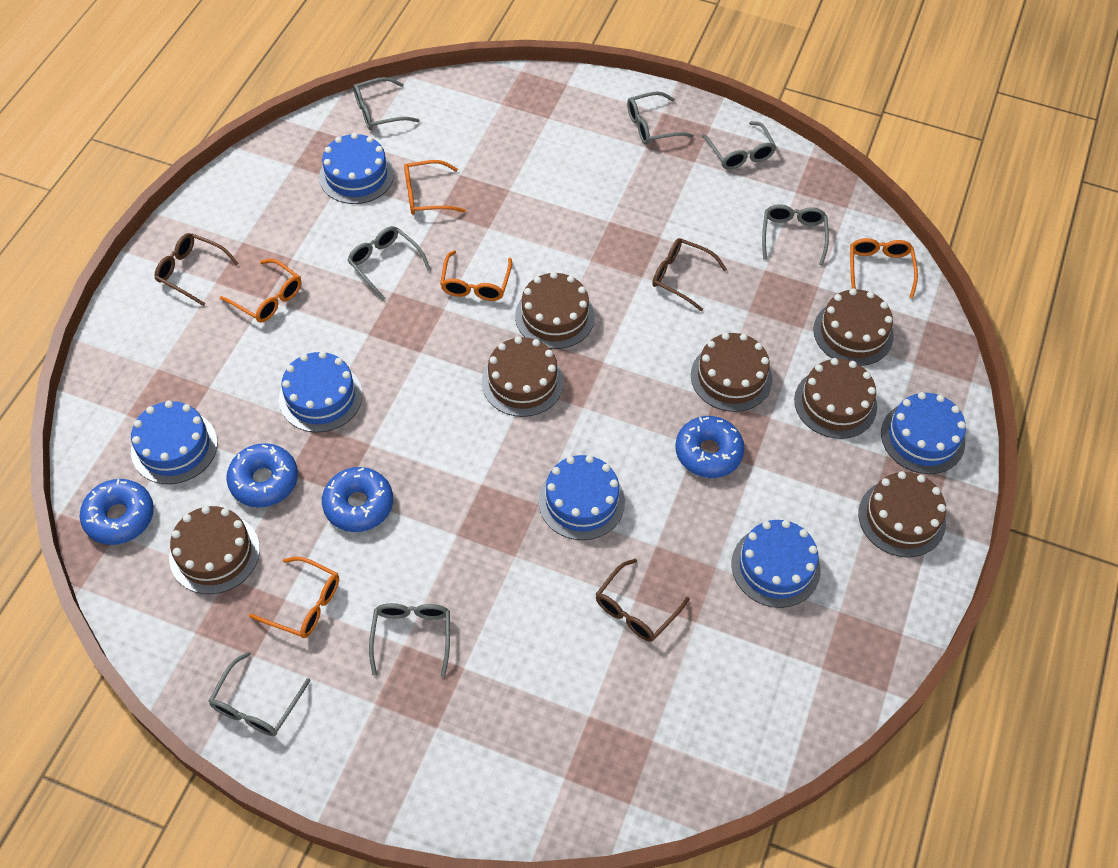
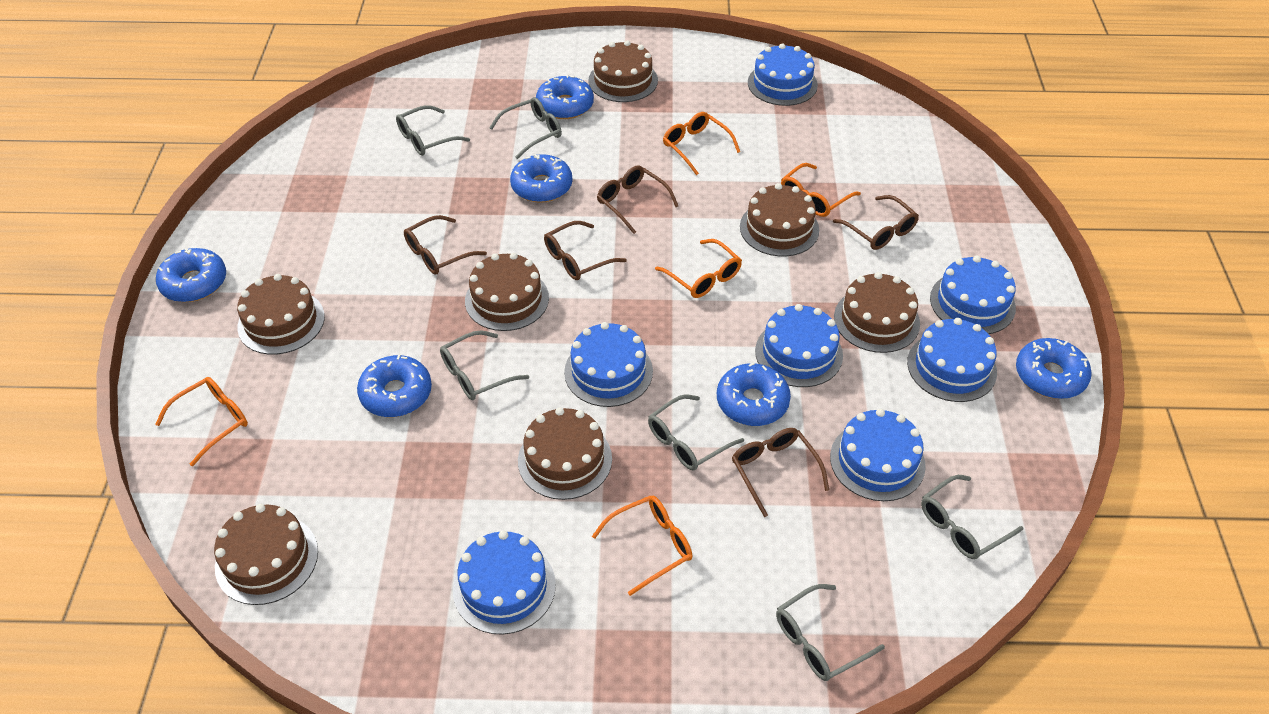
blue cake: [131,400,217,484] [279,351,362,433] [319,133,394,204] [538,455,625,540] [732,520,821,608] [881,392,966,474] = 6 -> [453,530,556,635] [564,322,653,407] [748,44,818,106] [755,304,843,387] [830,409,926,501] [907,318,997,402] [930,256,1016,334] = 7
blue donut: [80,479,154,545] [226,443,298,508] [322,467,393,532] [675,416,744,478] = 4 -> [156,248,226,302] [357,354,432,417] [510,154,572,203] [536,74,594,119] [717,363,791,426] [1016,338,1092,399] = 6
brown glasses: [155,233,239,306] [596,559,689,642] [652,238,727,311] = 3 -> [404,215,487,274] [544,221,627,280] [597,165,678,234] [732,428,829,517] [833,195,919,250] = 5
grey glasses: [209,651,311,736] [348,226,431,300] [353,77,420,130] [369,603,450,677] [627,91,694,145] [701,121,776,170] [762,205,829,265] = 7 -> [396,105,470,156] [440,330,529,400] [489,97,562,159] [648,394,744,471] [776,584,885,681] [921,475,1023,559] = 6

